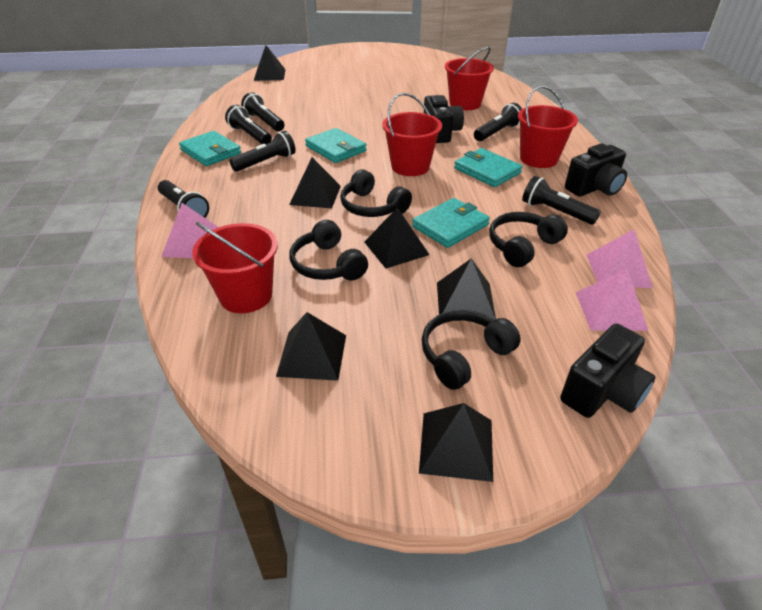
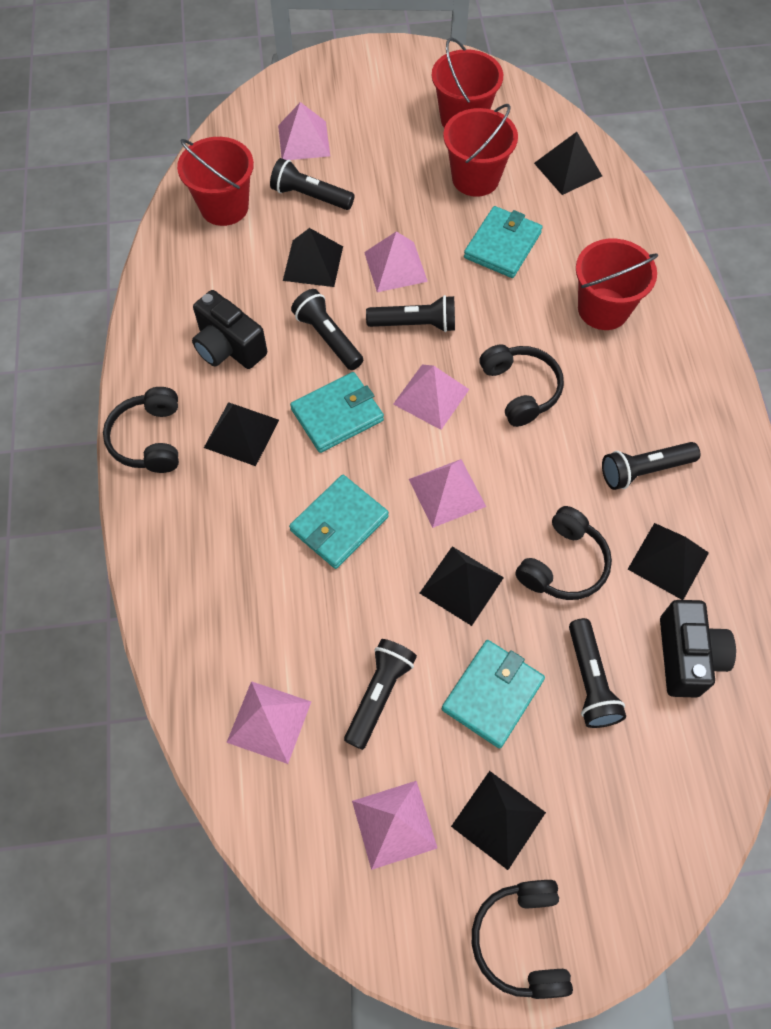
black camera: [424,95,464,143] [560,323,655,418] [565,143,627,197] = 3 -> [192,290,267,369] [660,600,736,698] = 2
pink pyramid: [161,203,219,258] [576,268,648,331] [587,229,653,288] = 3 -> [226,681,311,764] [278,102,330,160] [352,781,437,870] [364,231,428,292] [393,365,469,430] [409,459,486,528] = 6

